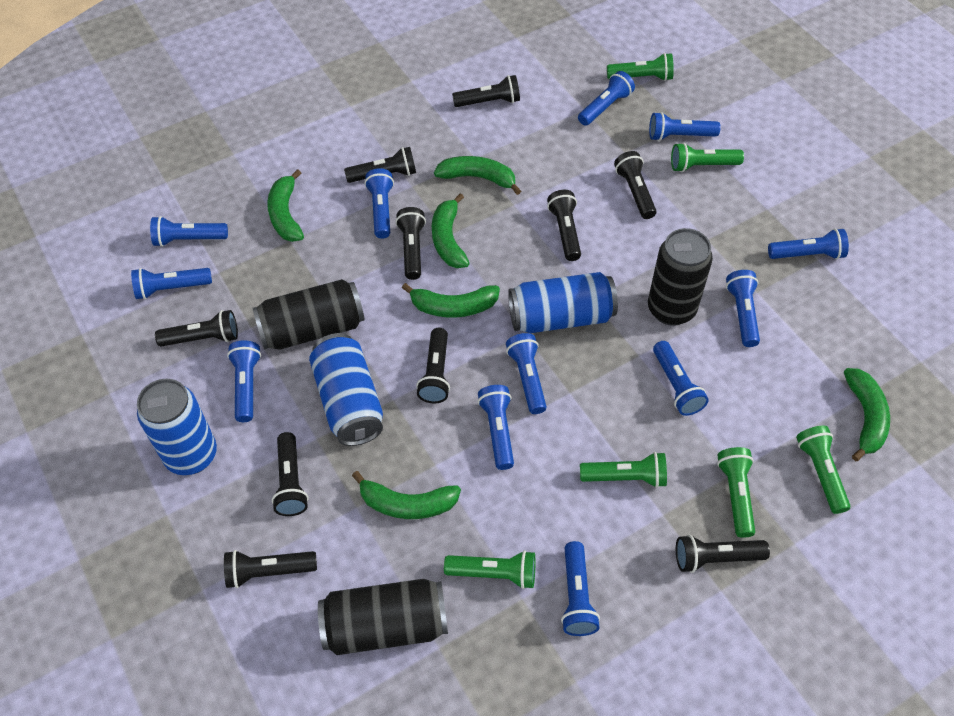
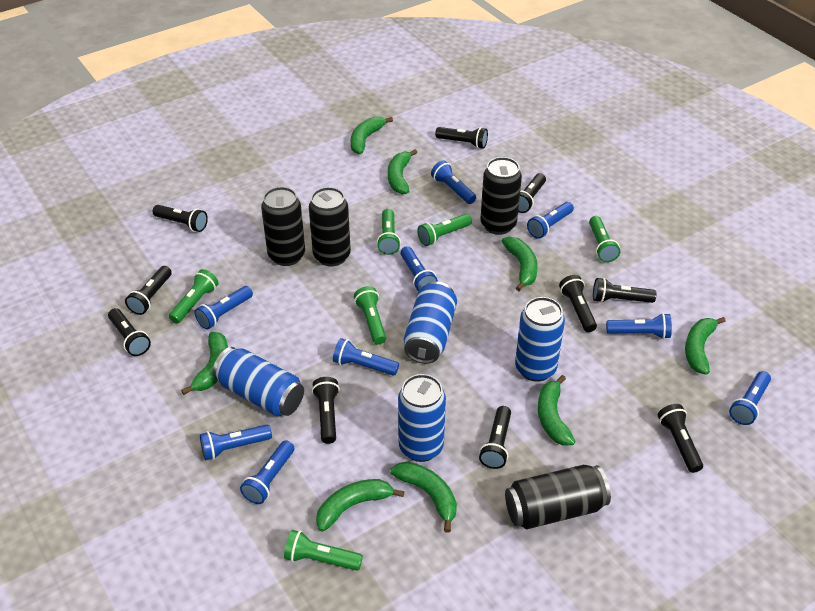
black can: [252,279,365,350] [318,579,448,655] [648,228,713,326] = 3 -> [261,187,305,266] [309,187,351,266] [480,157,522,235] [505,465,611,529] = 4
blue can: [137,379,217,475] [309,333,383,446] [508,272,618,333] = 3 -> [213,347,304,416] [398,374,446,462] [404,281,457,364] [515,297,565,382] = 4
blue flashlight: [131,268,212,299] [150,216,228,247] [227,340,261,422] [365,168,394,239] [478,385,514,470] [506,333,547,414] [561,541,600,636] [578,71,635,126] [649,112,721,141] [653,341,709,416] [726,270,760,347] [768,228,849,260] = 12 -> [195,286,253,330] [200,425,272,460] [240,441,294,504] [333,338,399,376] [400,246,438,291] [431,160,476,204] [527,202,574,239] [606,313,672,339] [729,371,771,425] = 9
green banana: [267,169,304,242] [352,471,461,519] [402,283,500,318] [432,193,469,268] [434,156,521,195] [844,368,890,461] = 6 -> [181,332,228,395] [316,479,404,532] [351,117,393,154] [388,149,417,194] [390,462,457,533] [502,236,538,291] [538,375,576,446] [685,317,726,375] = 8

